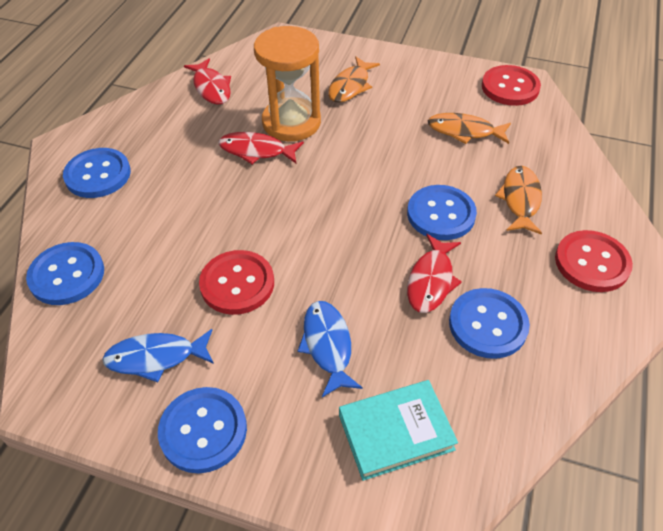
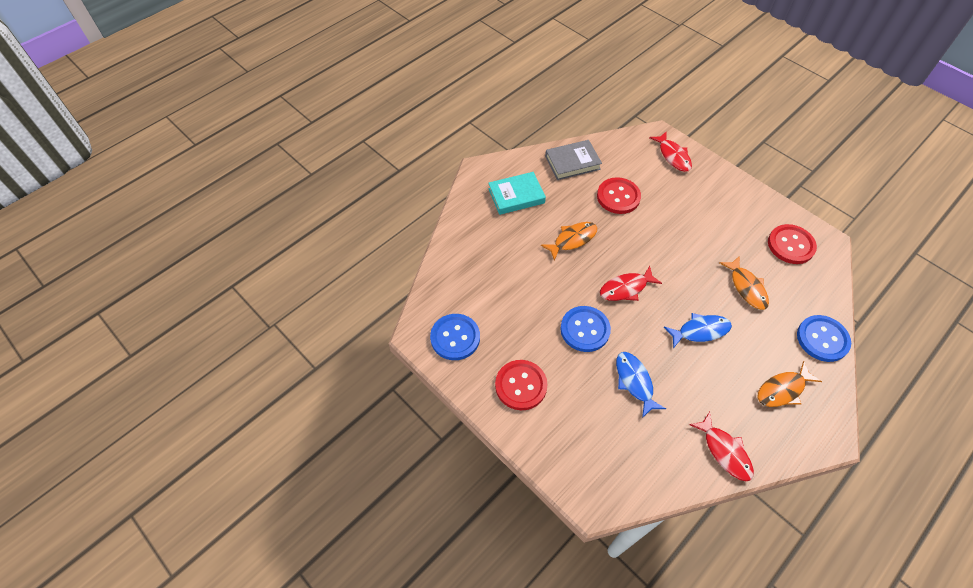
blue button: [26,242,104,305] [63,148,131,198] [158,387,247,473] [407,185,477,240] [449,288,530,359] = 5 -> [430,314,480,360] [561,306,611,352] [797,315,851,362] = 3
grey book: none = 0 -> [545,140,602,180] = 1
orange hourglass: [254,26,321,141] = 1 -> none = 0

